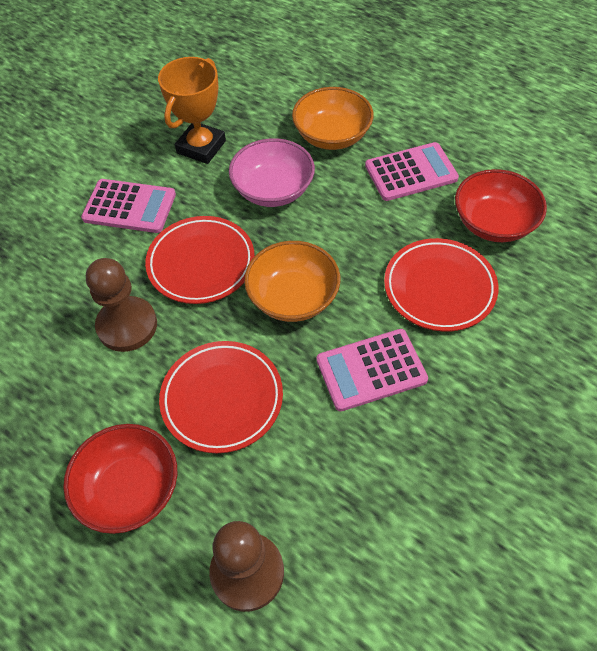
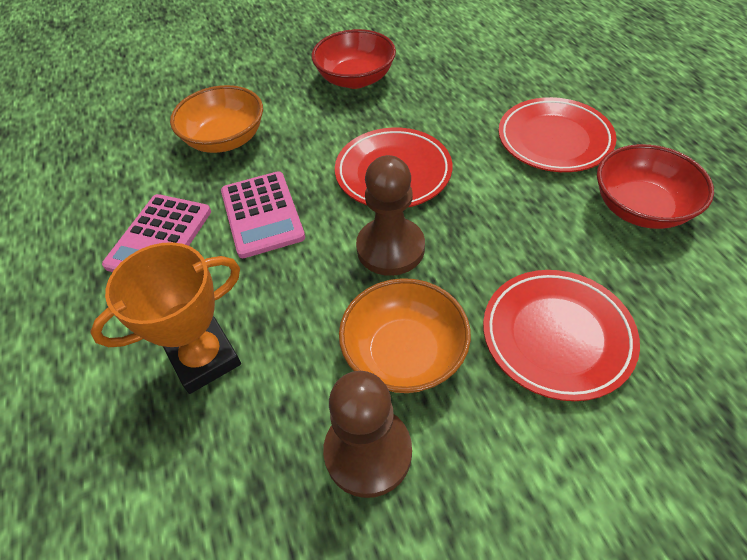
pink bowl: [229,138,315,207] = 1 -> none = 0
pink calculator: [81,179,176,233] [317,329,428,412] [365,142,459,201] = 3 -> [102,194,211,272] [221,171,305,258] = 2

